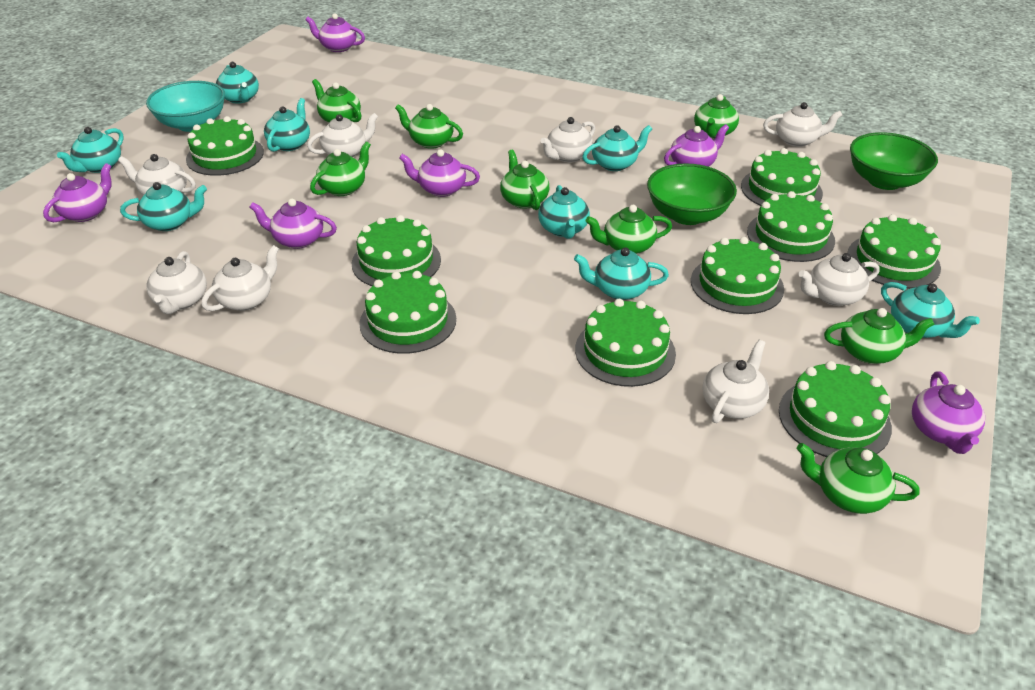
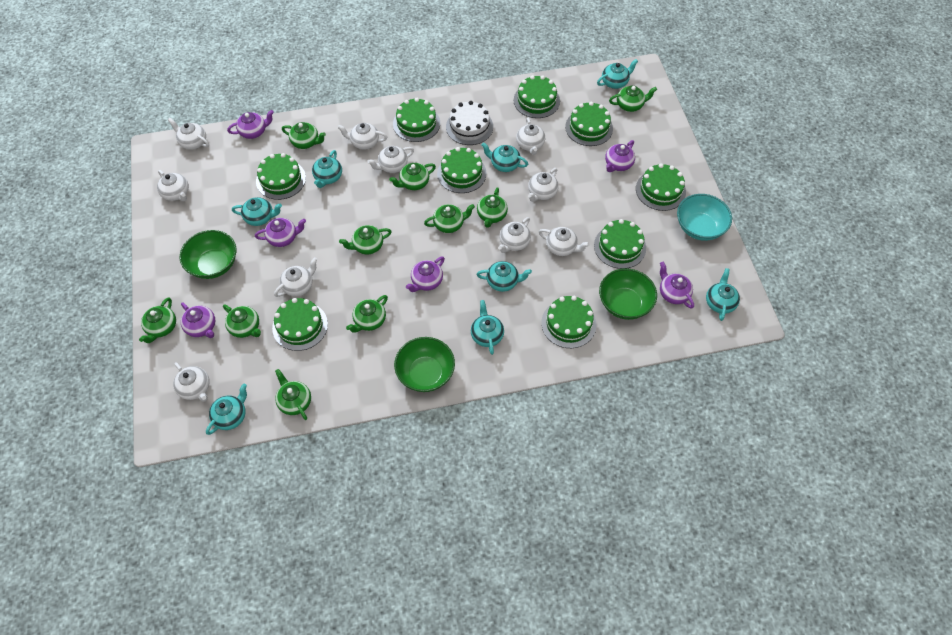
green bowl: [647,163,737,225] [850,132,938,190] = 2 -> [180,230,236,279] [394,337,455,392] [599,268,657,320] = 3
green teapot: [310,142,371,196] [312,79,362,123] [395,104,463,149] [500,150,549,210] [586,205,672,254] [694,94,739,138] [797,443,920,514] [824,308,934,364] = 8 -> [139,297,176,343] [223,304,261,338] [275,369,311,420] [282,122,326,149] [339,225,392,254] [346,295,388,333] [389,163,436,190] [424,204,475,233] [477,187,508,228] [609,86,657,112] = 10
white cake: none = 0 -> [446,101,493,145] = 1
white teapot: [118,154,196,196] [146,251,207,314] [202,245,279,311] [307,113,378,157] [541,117,595,162] [702,340,769,423] [763,102,842,147] [798,253,879,306] = 8 -> [157,170,189,201] [168,118,209,150] [173,362,210,402] [274,257,318,297] [338,123,387,150] [367,146,414,173] [499,217,531,253] [516,118,545,155] [528,168,559,202] [539,227,590,256] = 10

